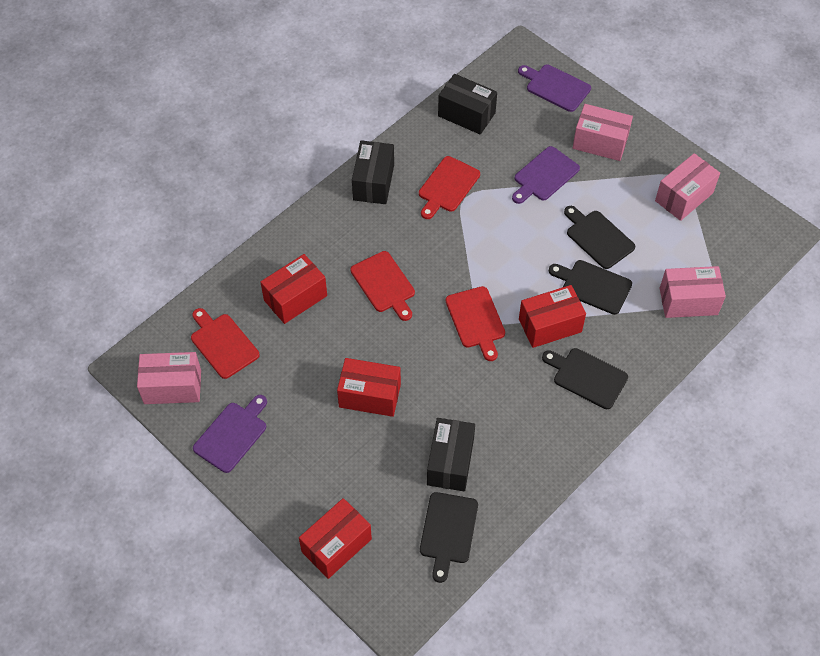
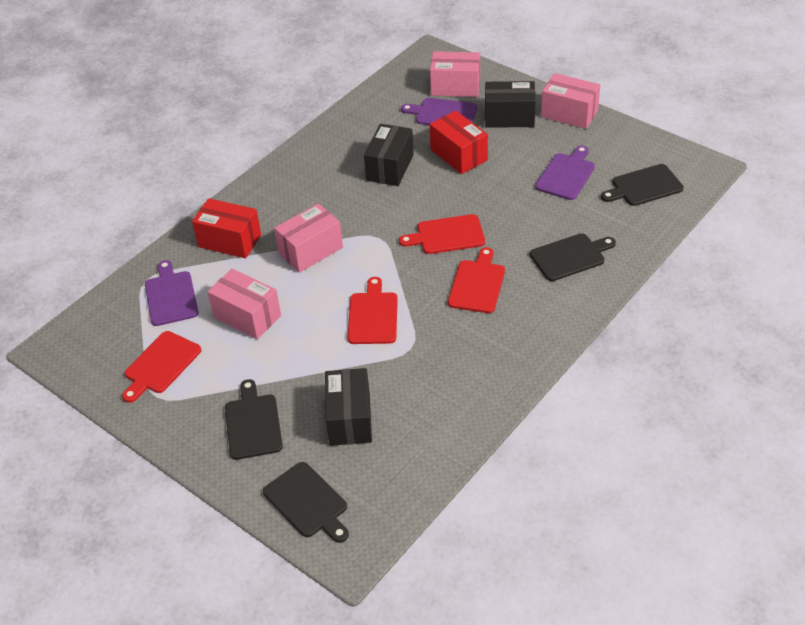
red box: [261,254,327,324] [299,498,372,579] [337,358,401,417] [519,285,586,348] = 4 -> [192,198,261,258] [430,111,488,174] = 2

